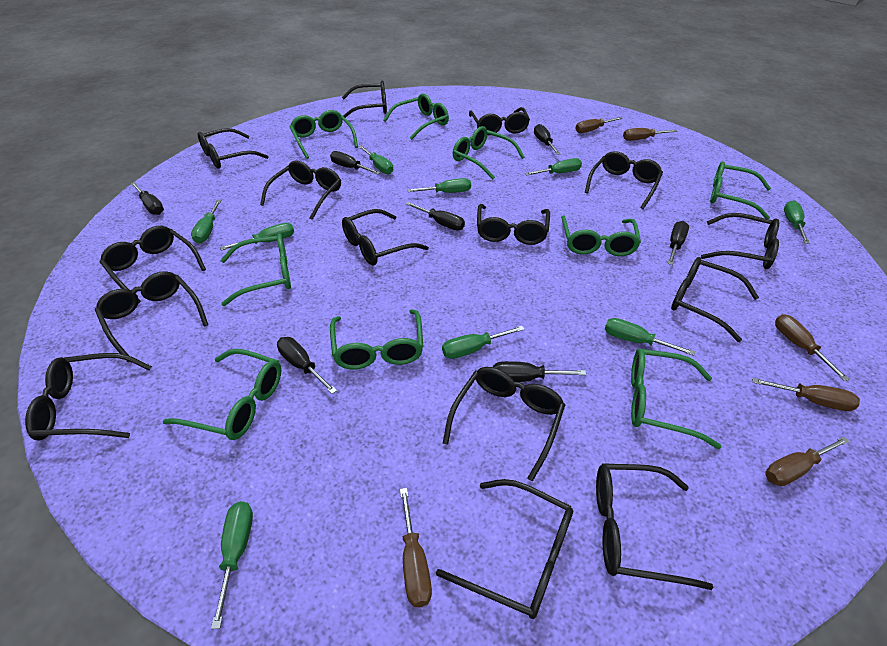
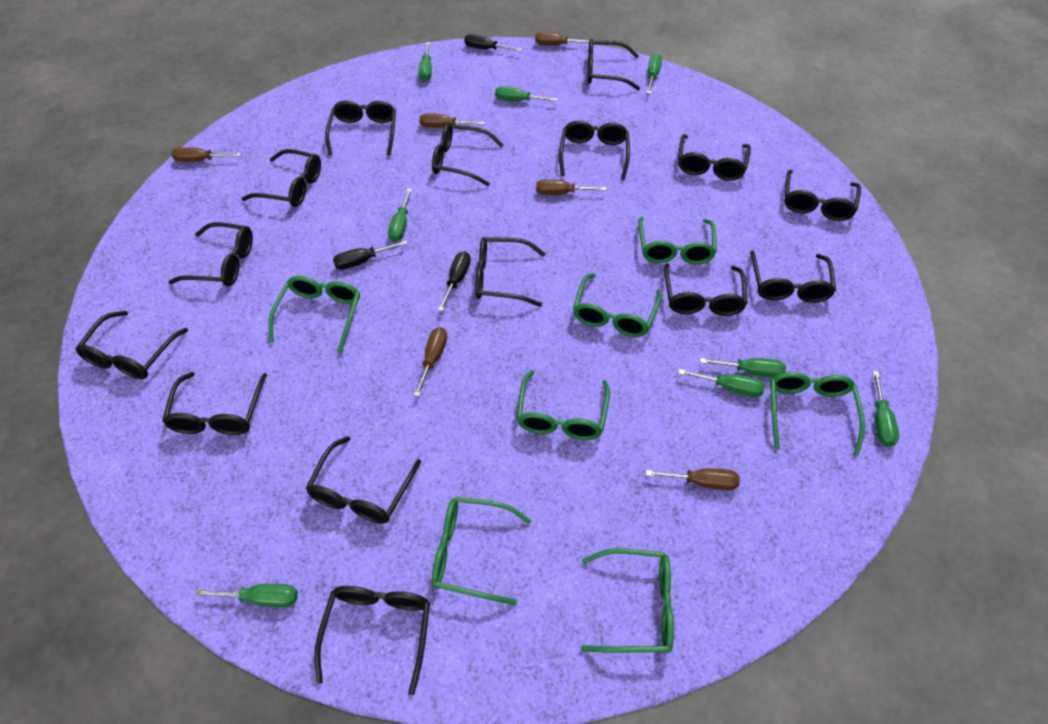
black screwdriver: [131,182,164,215] [277,337,337,394] [330,151,380,174] [406,202,465,230] [493,361,586,382] [534,124,561,155] [667,221,689,265] = 7 -> [333,240,407,270] [438,251,471,311] [464,34,522,51] = 3
green glasses: [163,349,281,440] [221,234,291,306] [289,110,358,159] [330,309,423,370] [384,93,449,140] [453,126,524,180] [561,215,641,256] [631,348,721,449] [710,161,771,219] = 9 -> [269,276,360,354] [432,497,531,605] [517,370,610,440] [573,273,662,337] [581,548,674,653] [638,217,717,265] [770,372,865,456] = 7
green screwdriver: [191,199,222,243] [211,501,253,629] [220,223,294,250] [358,145,393,174] [407,178,471,193] [442,326,525,359] [525,158,582,176] [605,318,695,356] [784,200,810,244] = 9 -> [195,584,298,607] [388,188,412,242] [418,42,432,81] [495,86,558,101] [647,54,662,94] [678,369,765,397] [700,358,786,378] [873,371,899,447] = 8

